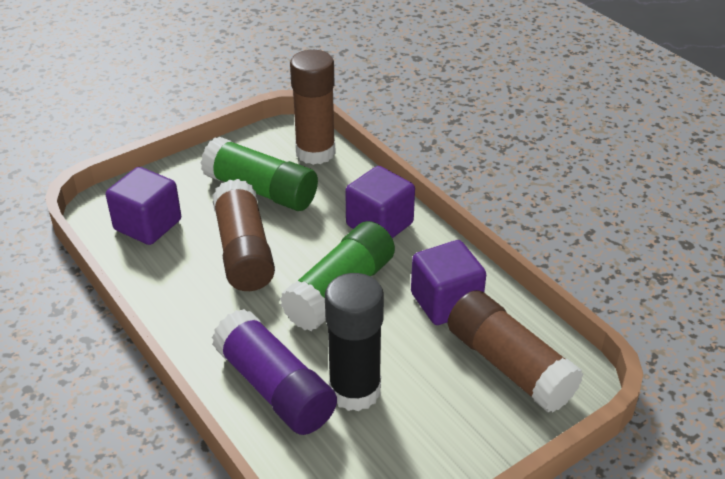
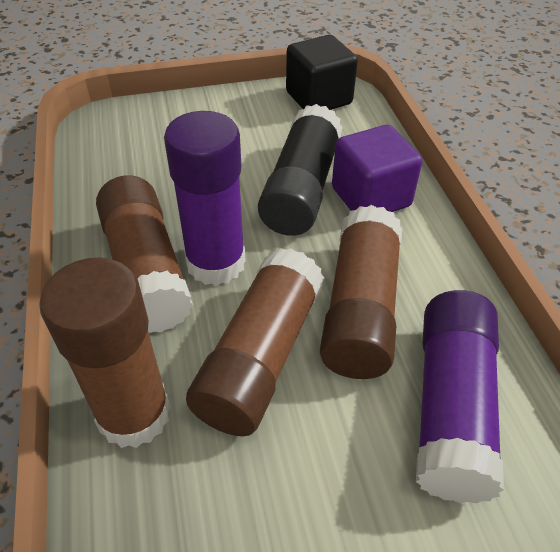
black cube: none = 0 -> [286,35,358,110] = 1
brown glue stick: [213,179,275,291] [290,50,336,165] [448,290,583,413] = 3 -> [39,257,171,448] [96,175,193,333] [186,248,324,436] [320,205,402,379] = 4
green glue stick: [201,137,318,211] [280,221,395,331] = 2 -> none = 0
purple cube: [106,167,181,245] [345,166,415,238] [411,240,486,325] = 3 -> [332,125,422,212] = 1
purple glue stick: [212,309,337,435] = 1 -> [164,111,246,286] [416,290,504,503] = 2

